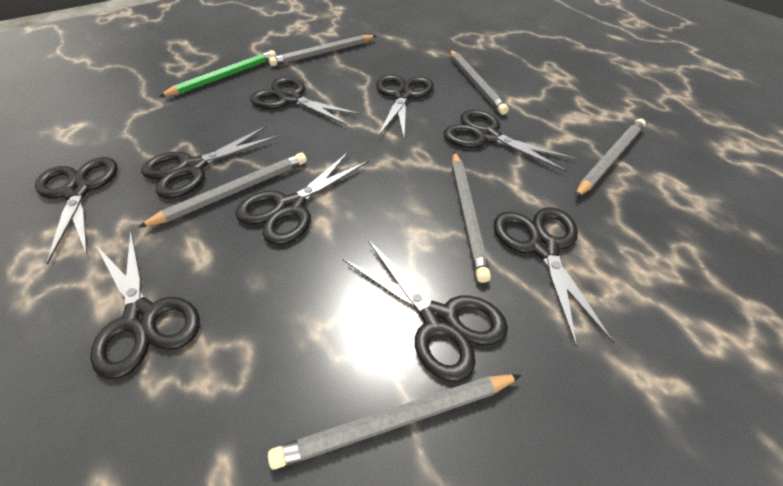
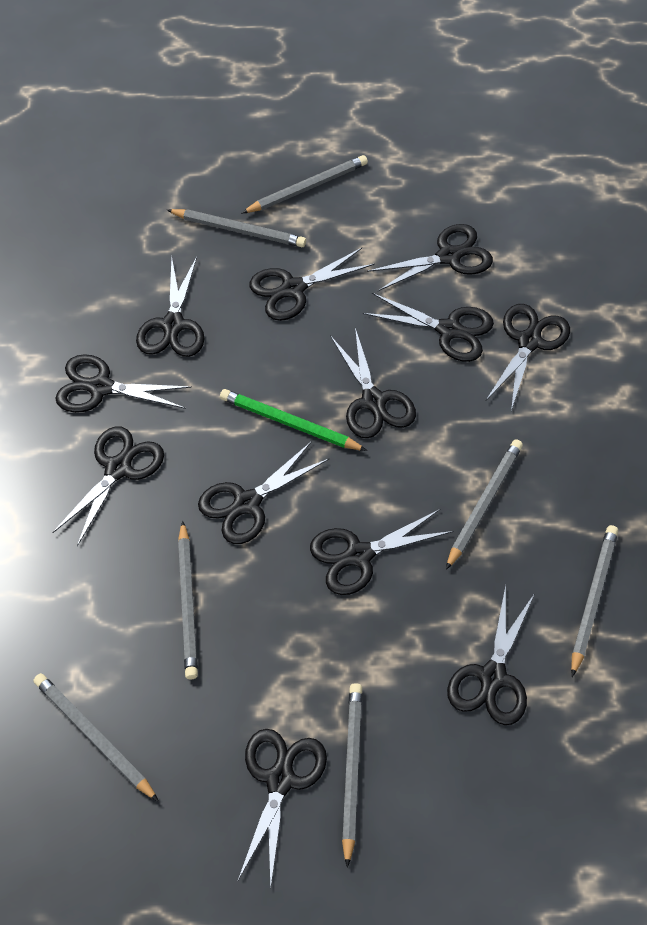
black scissors: [35,157,118,264] [90,230,200,379] [141,126,280,198] [236,151,369,245] [250,77,361,125] [343,240,508,382] [376,74,434,137] [444,110,576,172] [494,207,614,347] = 9 -> [52,426,164,546] [55,354,192,413] [136,257,204,357] [198,442,330,544] [238,729,327,889] [249,248,375,321] [310,509,453,595] [330,328,416,438] [363,293,494,362] [367,224,493,291] [447,585,535,725] [486,304,570,411] = 12
grey pencil: [138,153,307,228] [268,35,376,66] [268,374,521,470] [450,50,509,115] [452,152,491,283] [575,119,646,198] = 6 -> [33,673,159,802] [167,209,306,247] [178,521,198,679] [242,155,368,213] [342,683,362,868] [446,439,523,570] [571,525,618,677] = 7

